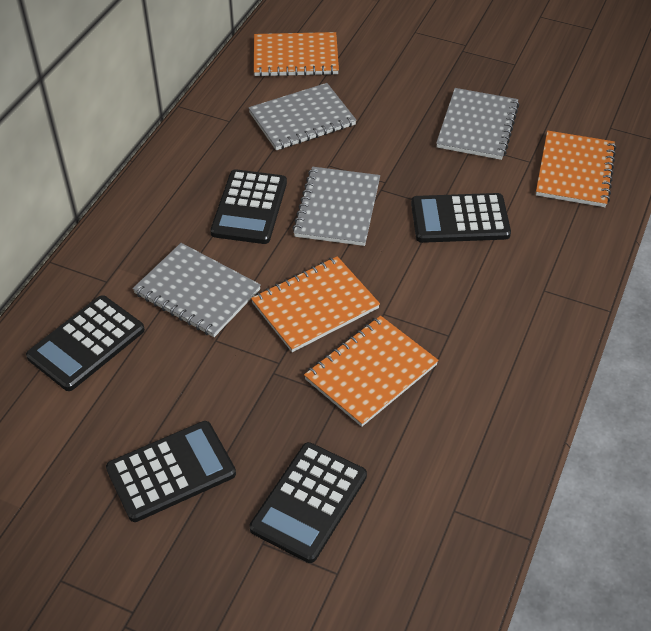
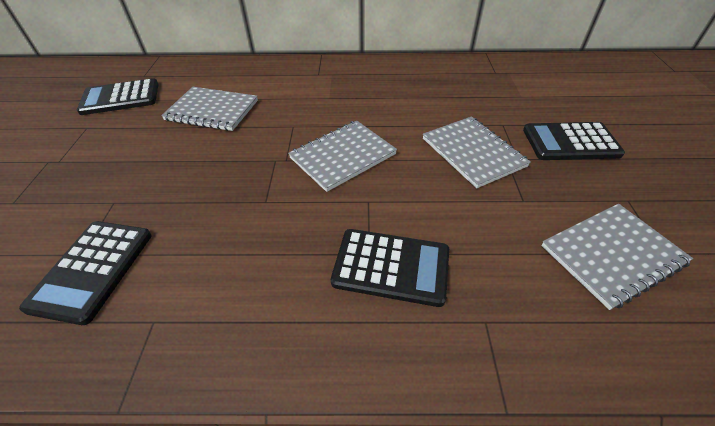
black calculator: [26,295,145,391] [106,421,236,522] [210,169,287,244] [250,442,367,563] [411,193,511,243] = 5 -> [19,221,152,325] [77,78,159,115] [331,229,449,307] [523,122,625,160] = 4
orange notebook: [251,256,380,352] [254,32,339,77] [304,316,439,427] [536,131,616,207] = 4 -> none = 0

